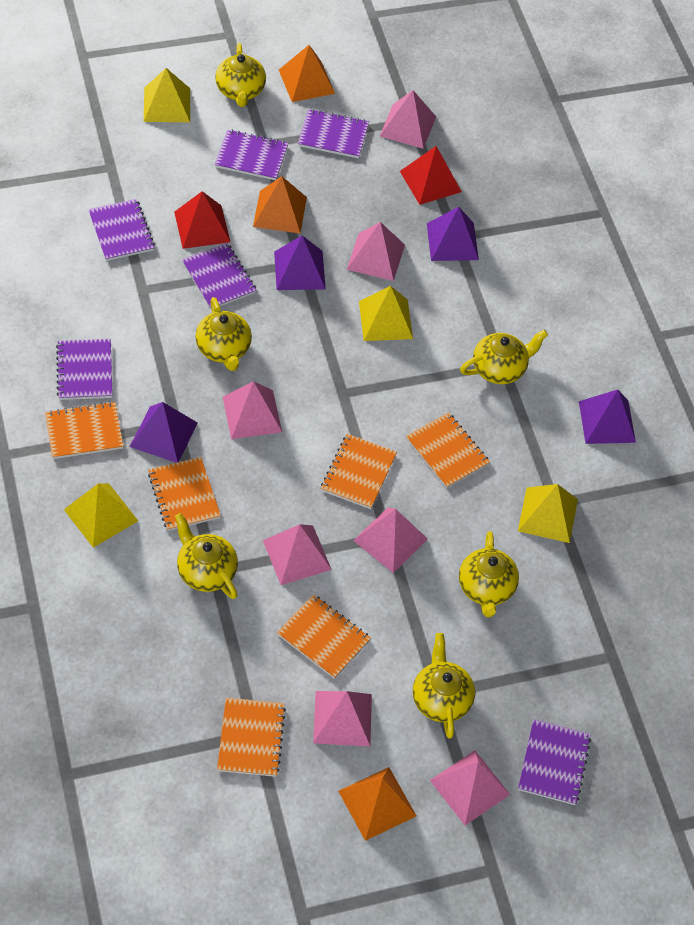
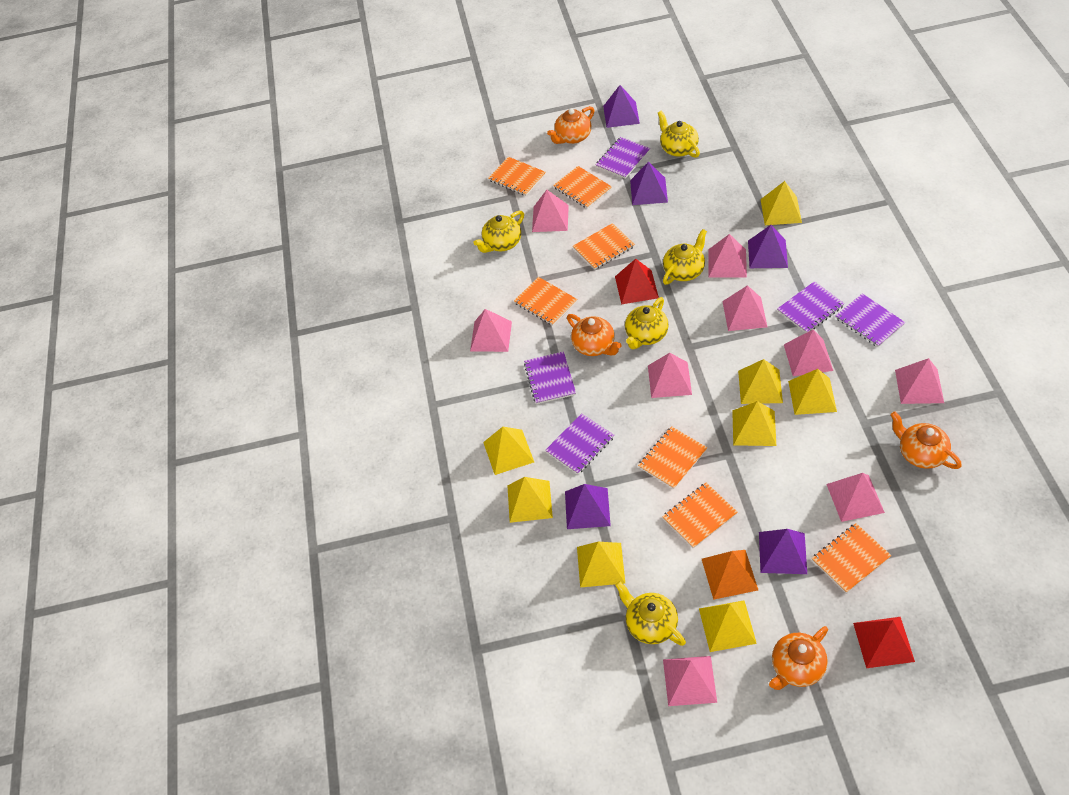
orange notebook: [45,401,124,459] [148,457,221,531] [217,698,286,777] [277,594,371,679] [321,434,397,509] [406,412,490,488] = 6 -> [488,157,546,196] [514,277,578,326] [553,166,612,209] [573,223,635,269] [638,426,707,489] [662,483,738,549] [812,523,892,593] = 7
orange pyramid: [253,176,307,233] [279,45,335,102] [338,767,416,841] = 3 -> [702,550,758,600] = 1
orange teapot: none = 0 -> [547,106,594,144] [567,314,622,356] [769,626,828,690] [890,411,962,469] = 4
pink pyramid: [223,381,282,439] [263,524,332,585] [313,691,372,747] [347,222,405,281] [353,507,428,573] [380,90,436,149] [430,750,510,825] = 7 -> [470,309,512,352] [532,190,569,232] [648,353,692,398] [663,656,717,706] [708,234,747,277] [722,285,767,331] [784,329,833,376] [826,473,885,522] [895,358,944,404] = 9
purple notebook: [56,339,113,400] [88,199,155,261] [182,243,257,310] [215,129,288,180] [298,109,369,158] [518,719,591,805] = 6 -> [524,351,576,404] [545,413,614,474] [596,137,650,179] [777,281,845,333] [835,294,906,347] = 5
purple pyramid: [130,402,198,463] [274,235,326,290] [427,207,479,261] [579,390,636,444] = 4 -> [565,484,611,529] [603,85,640,128] [630,162,668,205] [748,225,788,268] [759,529,807,574] = 5
yellow pyramid: [64,483,138,548] [144,68,190,122] [359,286,413,341] [518,484,578,543] = 4 -> [483,427,534,475] [507,477,553,523] [577,542,625,587] [699,600,757,652] [732,401,776,446] [738,359,783,404] [760,181,802,225] [788,369,837,415] = 8
yellow teapot: [175,513,238,599] [195,297,252,371] [215,43,266,107] [413,633,475,739] [459,531,519,617] [460,330,548,384] = 6 -> [474,211,524,253] [615,581,686,646] [625,297,669,349] [658,111,700,158] [663,229,707,285] = 5

